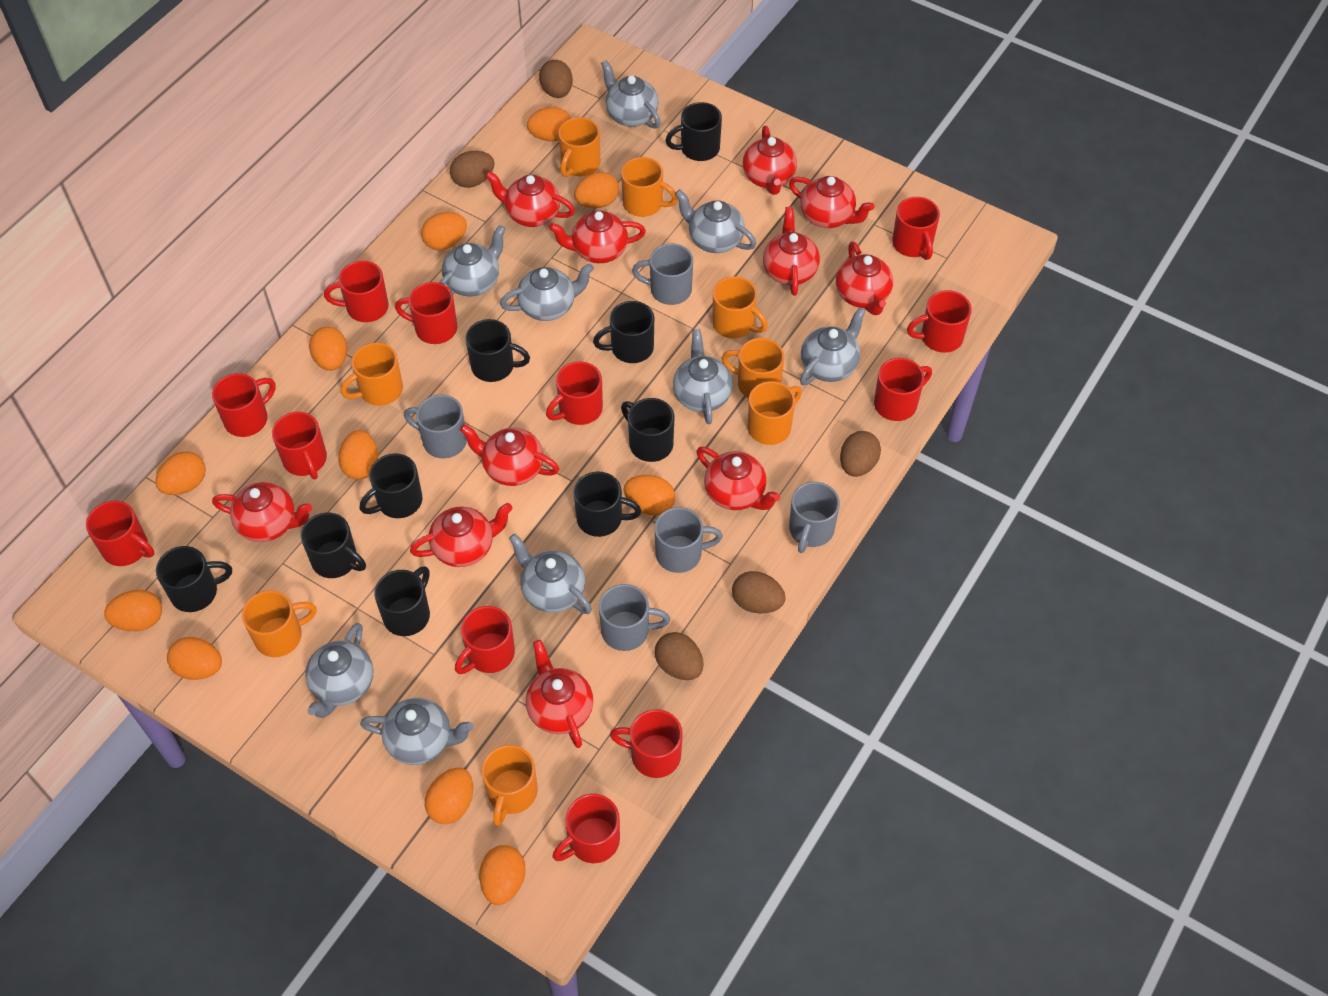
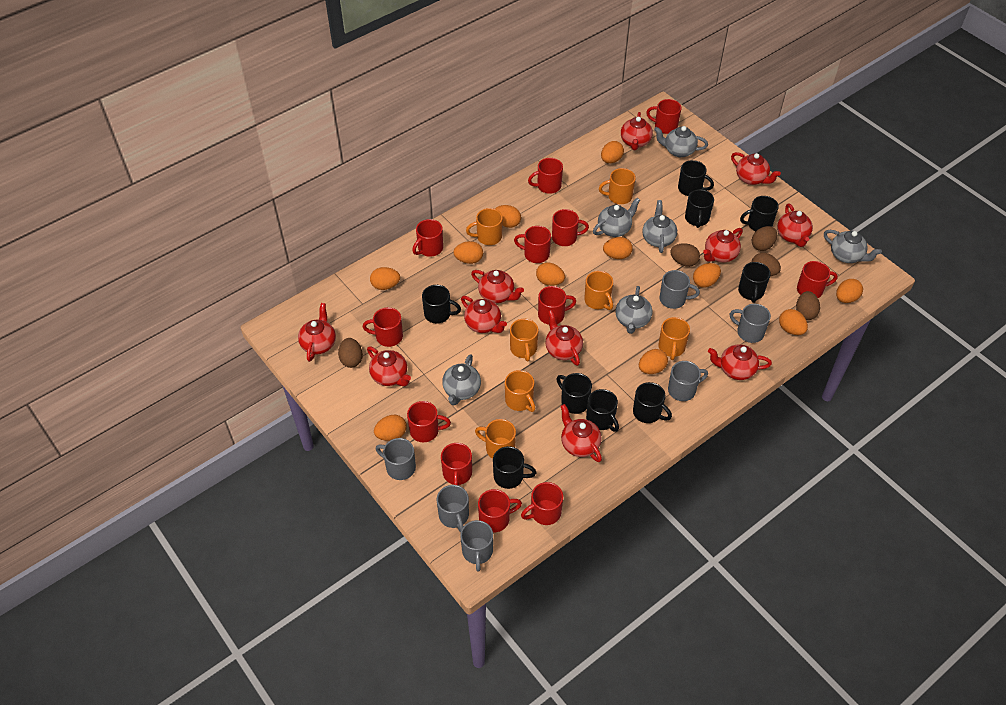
grey mug: [404,395,467,458] [599,584,670,651] [632,243,693,305] [655,507,723,573] [789,482,840,553] = 5 -> [376,438,416,480] [437,485,469,533] [460,520,493,571] [660,270,700,309] [668,361,708,401] [730,304,771,343] = 6
grey teapot: [305,623,374,718] [360,698,474,765] [439,225,506,297] [500,263,594,321] [509,534,592,614] [601,60,661,129] [673,329,733,424] [675,189,756,253] [800,307,866,385] = 9 -> [442,354,481,405] [593,198,640,237] [616,286,652,334] [642,200,677,253] [654,126,708,157] [824,230,882,263] = 6
orange mug: [242,590,317,657] [341,343,403,406] [482,745,538,826] [558,117,600,177] [621,157,678,217] [712,276,768,339] [722,338,784,398] [747,381,802,445] = 8 -> [466,208,503,245] [475,419,516,459] [505,370,536,412] [510,319,539,361] [584,271,613,310] [599,168,636,204] [658,317,690,360] = 7

